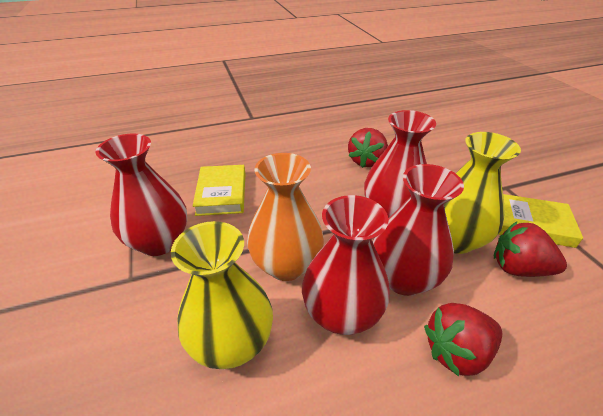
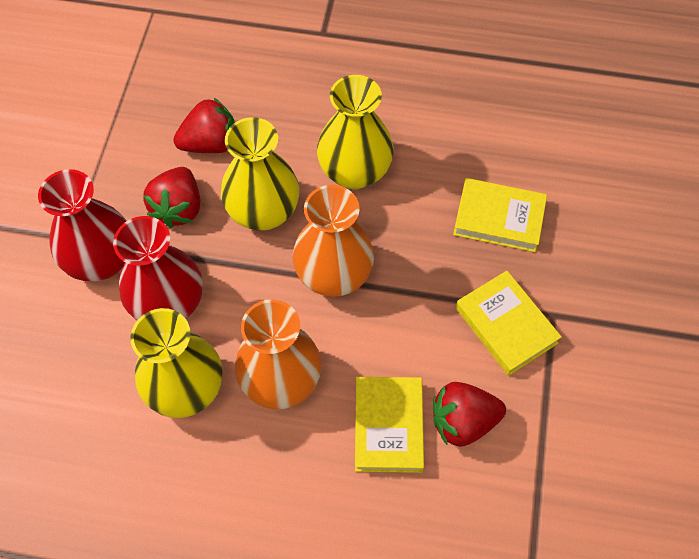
orange vase: [247,153,324,281] = 1 -> [235,299,322,409] [292,185,374,297] = 2
red vase: [95,133,187,256] [302,195,390,335] [364,110,436,218] [373,164,464,296] = 4 -> [38,169,126,282] [113,216,203,320] = 2
yellow book: [192,165,245,216] [498,194,583,248] = 2 -> [355,377,424,473] [453,178,547,252] [456,271,562,376] = 3
yellow vase: [171,221,273,369] [444,132,521,254] = 2 -> [130,308,222,418] [221,117,299,231] [317,75,394,189] = 3

